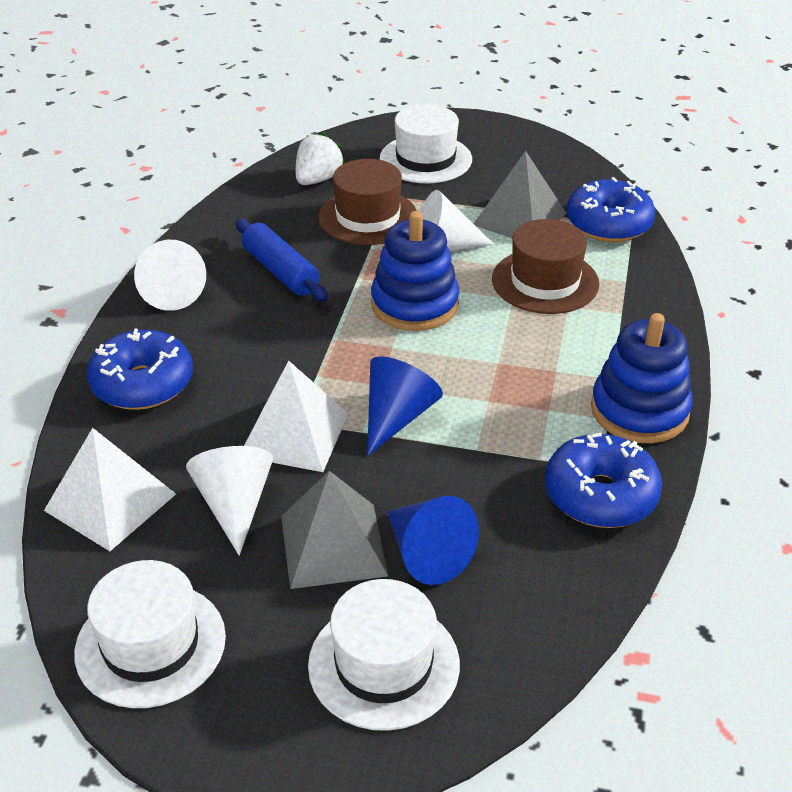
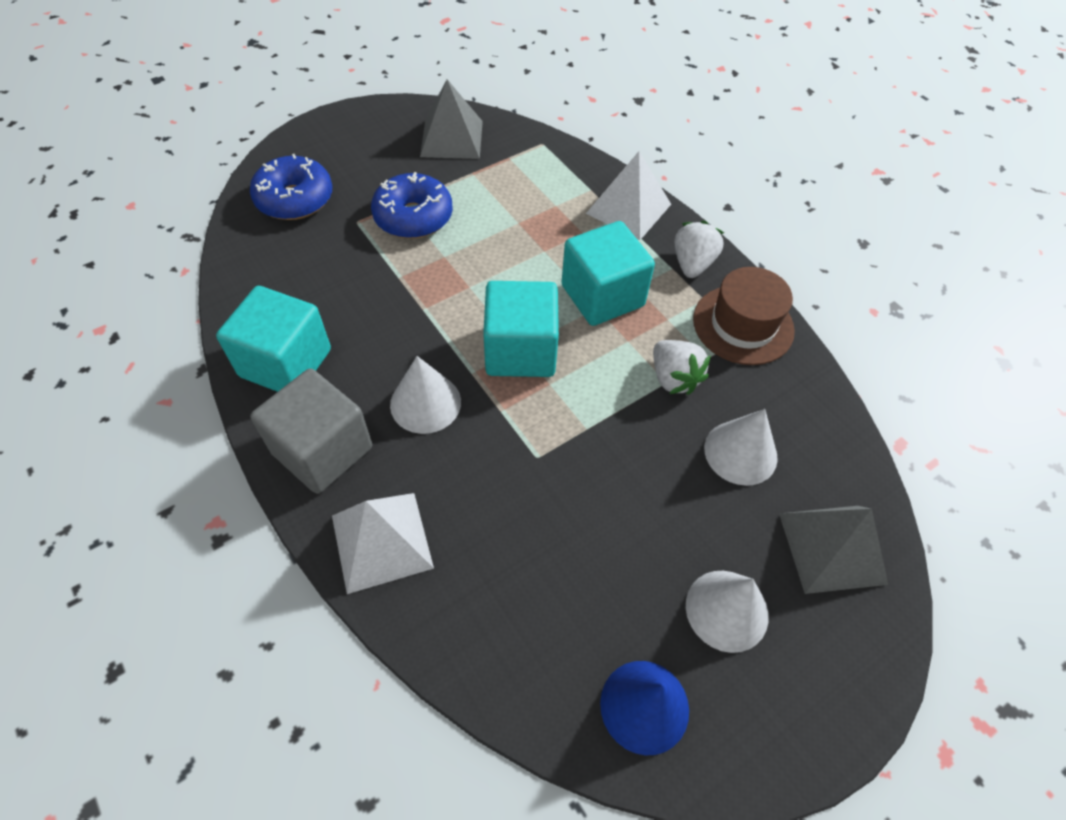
blue cone: [367,356,443,456] [387,496,479,585] = 2 -> [600,661,689,755] = 1
blue donut: [87,328,193,410] [545,433,662,528] [566,177,656,242] = 3 -> [250,154,332,220] [371,172,453,239] = 2
blue rolling pin: [236,219,328,301] = 1 -> none = 0
blue stacking toy: [371,211,459,331] [591,313,693,443] = 2 -> none = 0
brown hat: [318,159,417,245] [492,219,599,314] = 2 -> [693,267,795,365] = 1
grey cube: none = 0 -> [250,369,372,494] = 1
turquoise cube: none = 0 -> [216,286,331,392] [483,281,559,377] [562,221,655,326] = 3
white hat: [74,560,226,708] [308,579,460,731] [380,104,472,183] = 3 -> none = 0
white strawberry: [296,132,345,185] = 1 -> [653,340,711,395] [675,221,724,278] = 2

